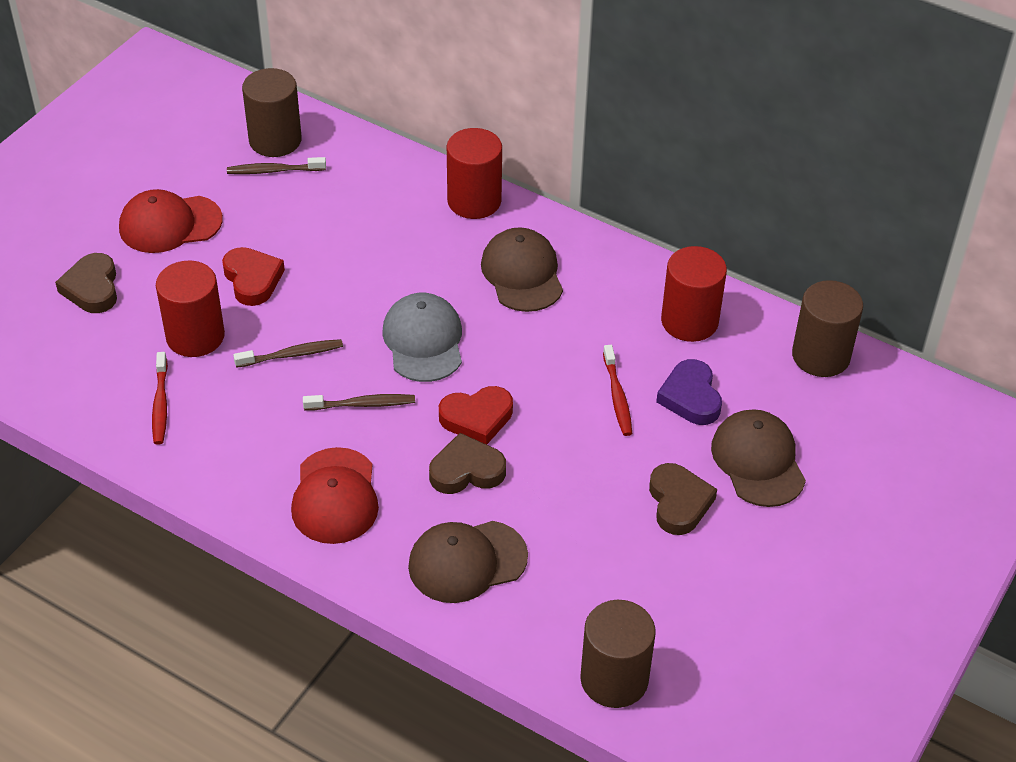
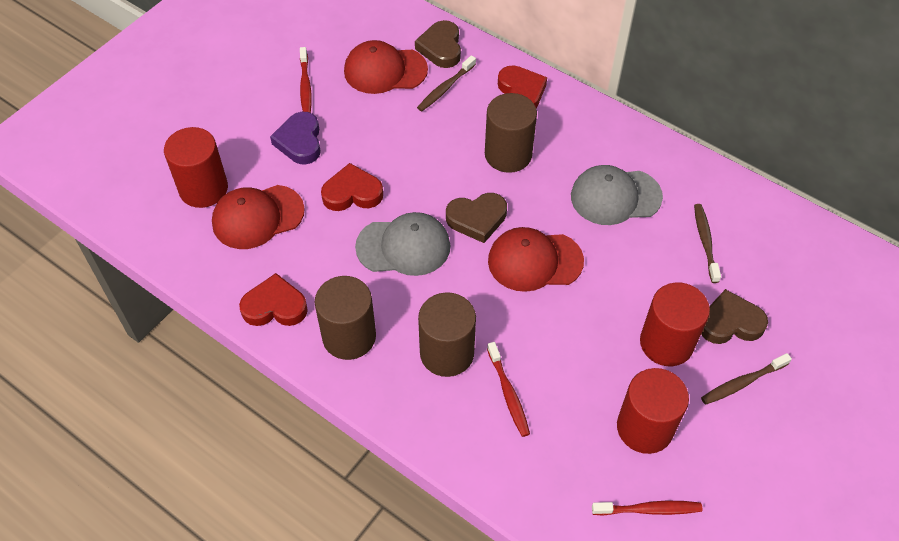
brown cap: [408,521,528,603] [481,227,563,312] [711,409,806,507] = 3 -> none = 0
grey cap: [382,293,462,382] = 1 -> [355,212,451,276] [571,165,663,225] = 2
red cap: [119,189,223,253] [291,447,379,544] = 2 -> [212,185,305,249] [344,40,428,94] [488,227,584,292] = 3
red heart: [222,247,285,306] [439,386,513,445] = 2 -> [239,273,308,326] [321,163,383,211] [498,65,547,108] = 3
red toothbrush: [152,352,168,445] [603,345,632,436] = 2 -> [300,47,312,113] [487,342,530,437] [592,500,702,516] = 3

